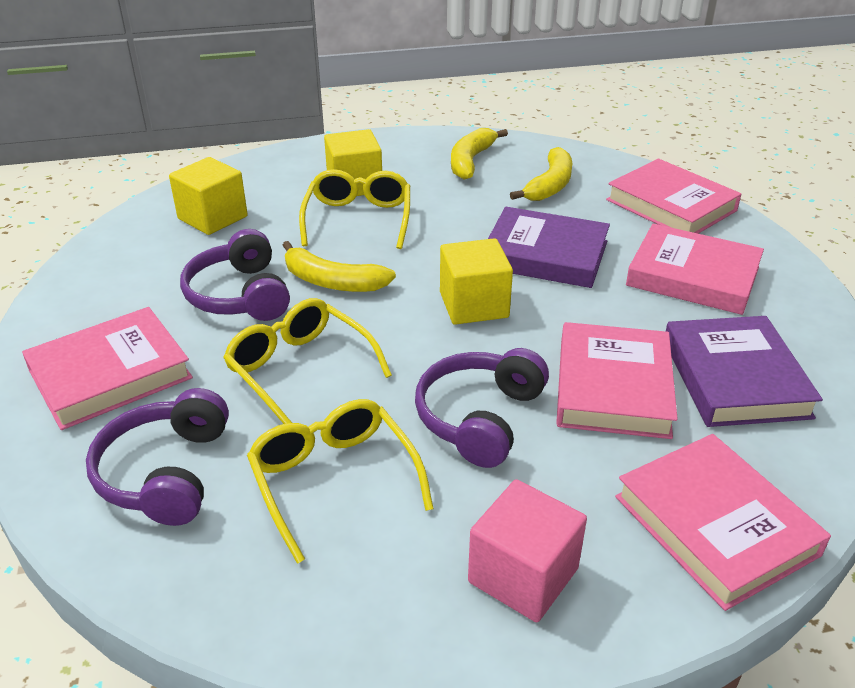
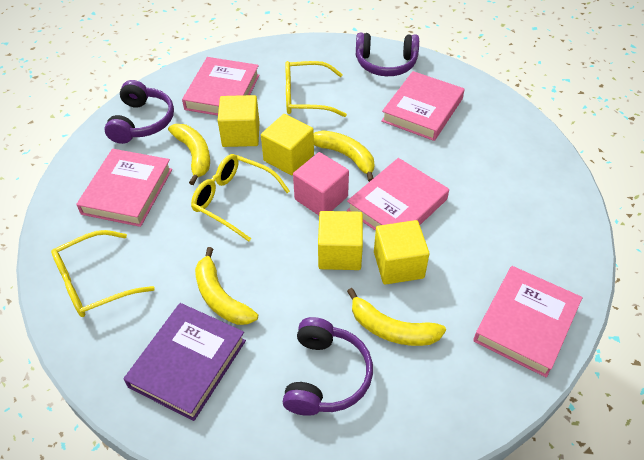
purple book: [488,207,610,288] [666,316,823,427] = 2 -> [124,303,246,421] = 1
yellow banana: [282,241,396,292] [451,128,508,180] [510,147,572,201] = 3 -> [168,124,210,185] [195,247,258,325] [314,130,375,182] [347,288,446,346] = 4
yellow cube: [169,157,248,235] [324,129,382,196] [440,238,513,325] = 3 -> [218,95,260,147] [261,114,314,175] [318,211,363,270] [374,220,430,285] = 4

